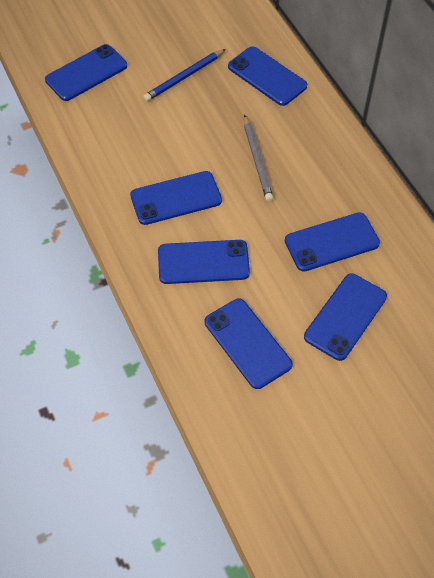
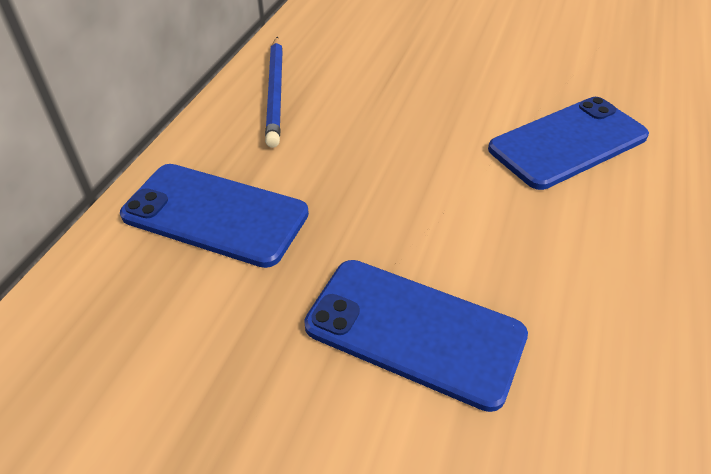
blue phone: [45,44,127,101] [130,171,222,225] [158,240,250,284] [205,299,292,389] [228,46,307,106] [285,212,380,272] [304,273,387,361] = 7 -> [120,164,309,268] [304,260,528,412] [488,97,649,190] = 3
grey pencil: [244,115,273,201] = 1 -> none = 0

